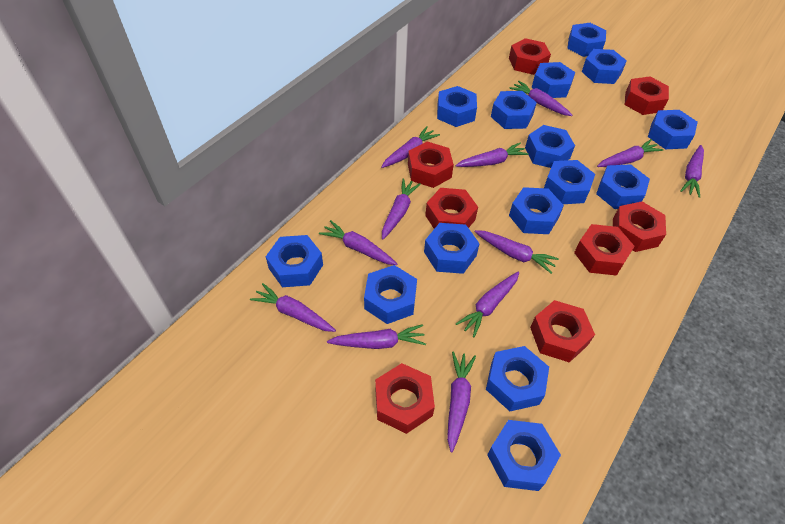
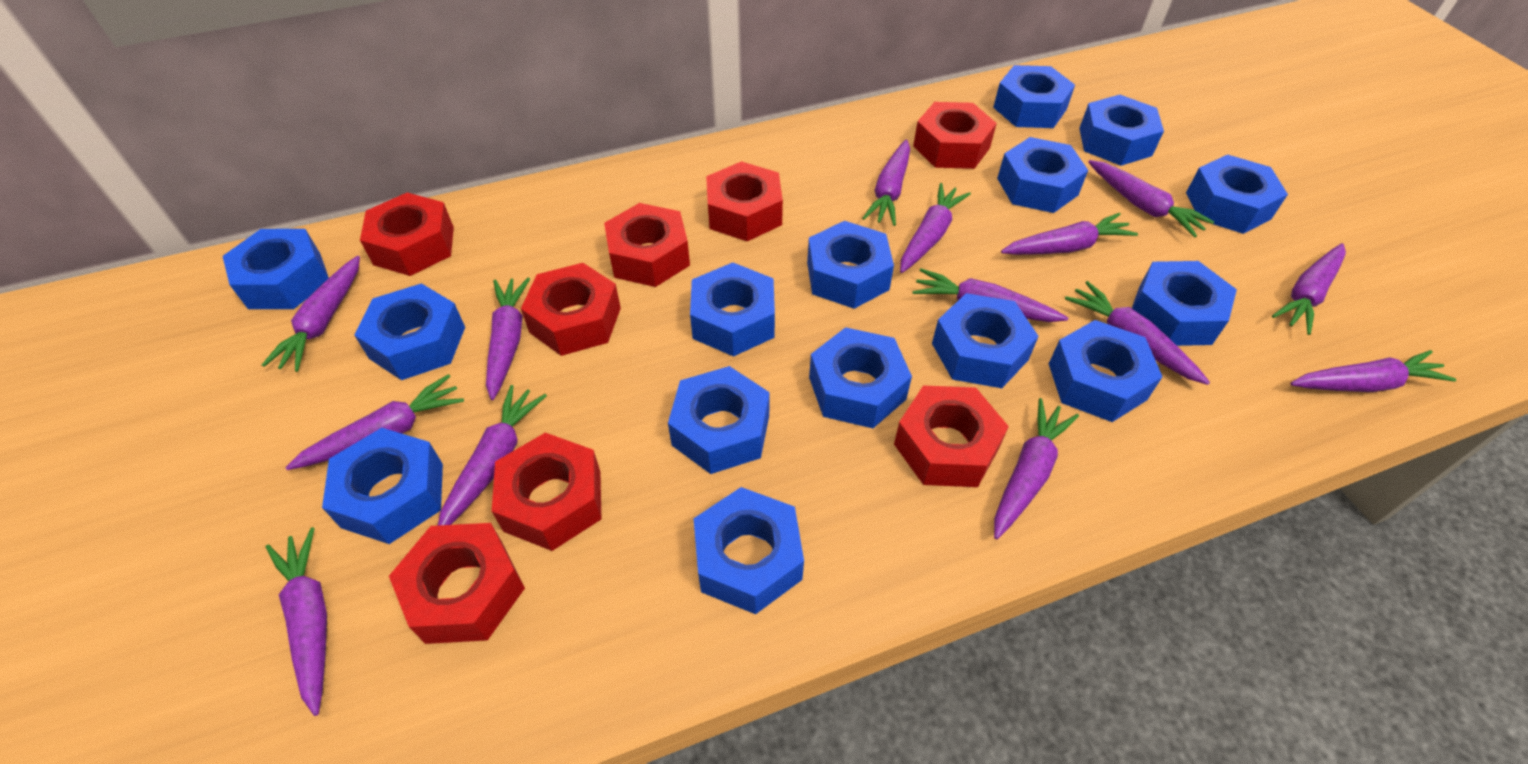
purple carrot: [250,283,336,332] [319,220,397,265] [327,324,426,349] [381,126,440,168] [382,178,421,240] [447,351,476,452] [456,143,529,167] [456,272,519,337] [475,230,559,274] [510,81,572,116] [597,139,663,167] [680,145,704,198] = 12 -> [262,256,360,372] [266,527,327,716] [285,374,464,470] [438,385,547,525] [486,278,530,400] [862,140,910,226] [900,183,971,273] [913,269,1068,322] [994,398,1079,540] [1001,213,1138,255] [1065,281,1210,385] [1088,160,1214,238] [1272,243,1346,335] [1290,350,1456,392] = 14

